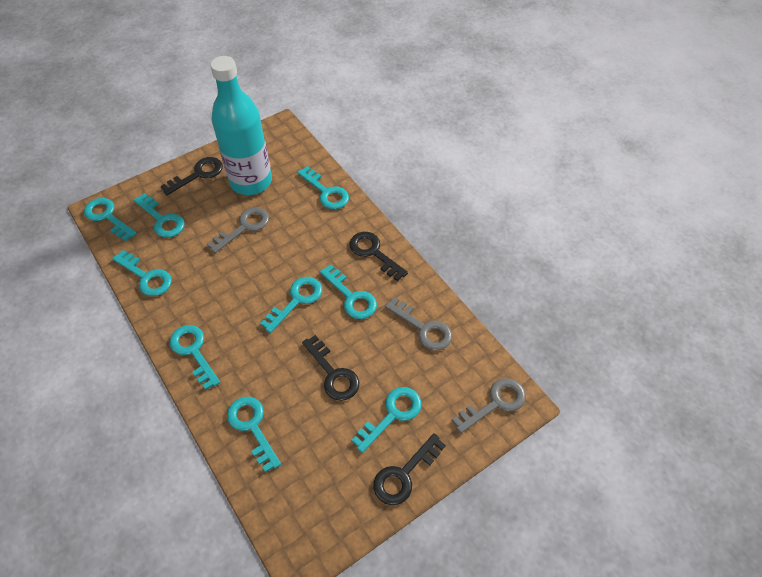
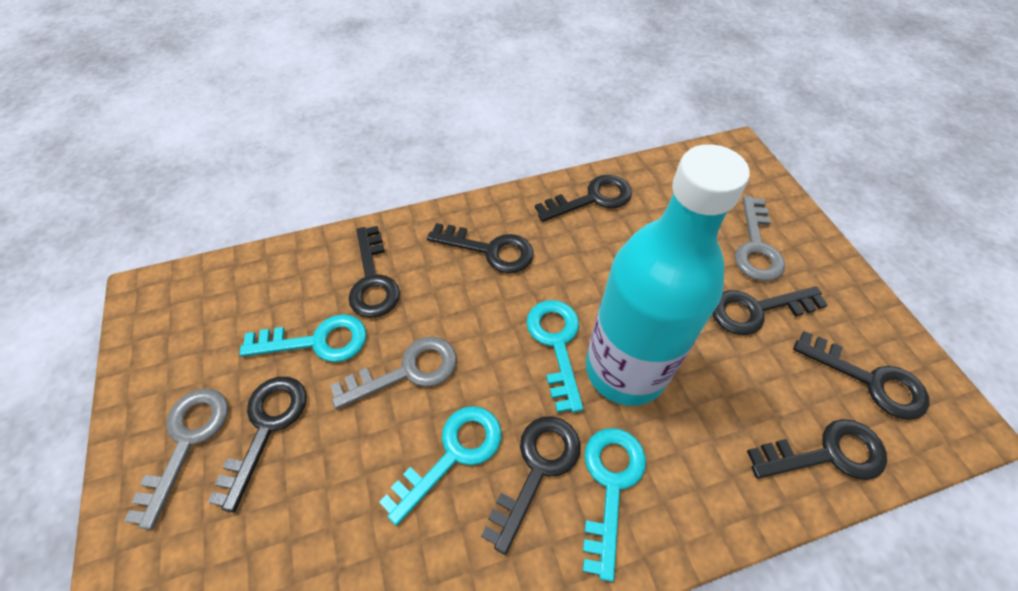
black key: [161,157,223,195] [302,335,359,401] [349,232,408,281] [373,433,446,505] = 4 -> [208,377,307,513] [348,226,400,318] [427,223,534,273] [481,416,581,555] [535,175,632,222] [713,286,828,335] [747,419,887,480] [793,331,930,420] = 8
turquoise key: [84,198,137,241] [112,250,172,296] [133,193,185,238] [170,325,220,390] [227,397,281,473] [260,277,322,333] [297,166,349,209] [320,265,377,319] [351,387,422,453] = 9 -> [239,314,367,362] [379,406,502,526] [526,300,583,413] [583,428,646,582] = 4

